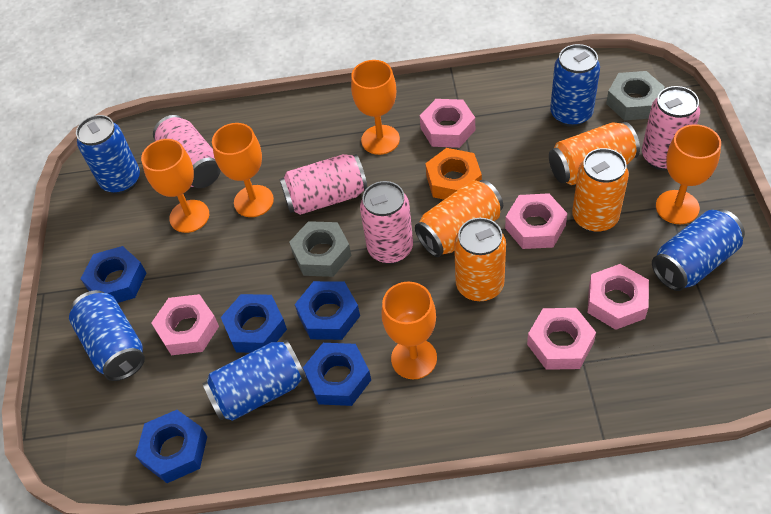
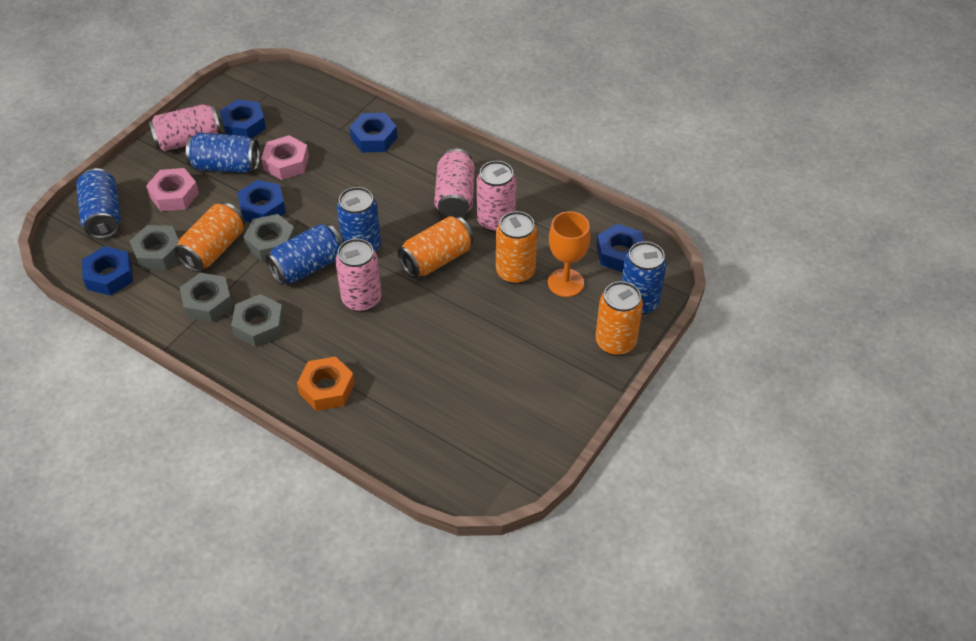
grey nut: [289,221,352,277] [606,71,665,120] = 2 -> [130,225,179,270] [180,273,233,322] [231,294,284,347] [243,214,296,262] = 4
orange goblet: [141,139,209,233] [212,123,274,217] [351,60,400,155] [382,282,437,379] [656,124,721,224] = 5 -> [548,211,591,297] = 1
pink nut: [151,294,219,355] [420,99,475,148] [505,193,568,249] [527,308,596,370] [587,264,649,330] = 5 -> [146,168,199,211] [261,135,309,180] = 2

